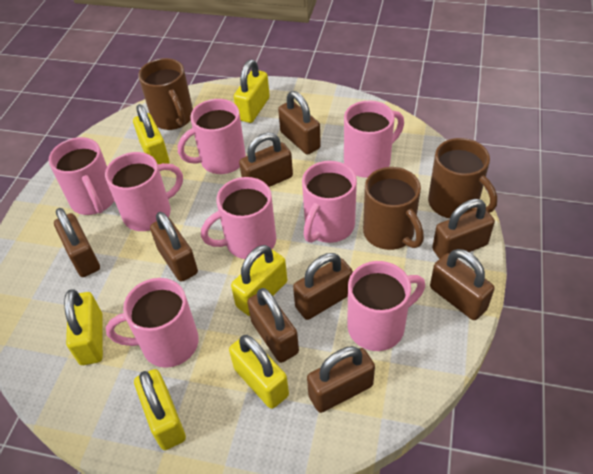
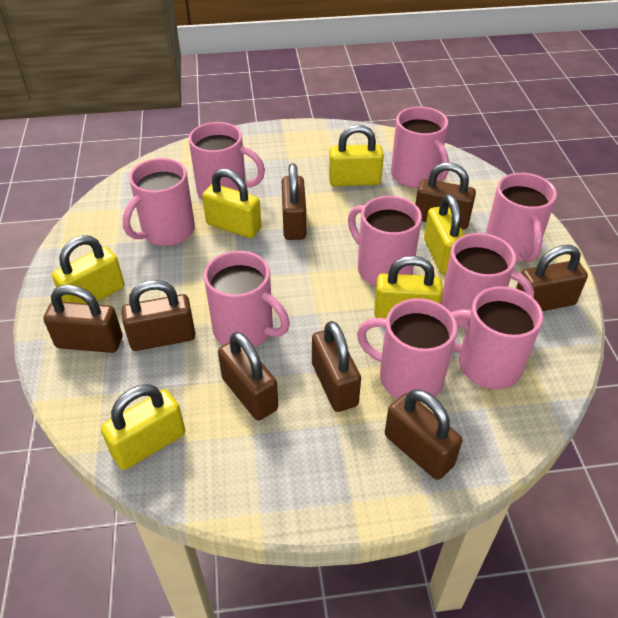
brown mug: [138,58,193,130] [363,167,424,250] [428,138,497,218] = 3 -> none = 0
brown padlock: [54,208,100,277] [150,212,198,282] [239,133,293,187] [247,288,299,363] [278,91,321,155] [293,253,353,320] [307,346,375,413] [430,249,494,320] [432,199,495,259] = 9 -> [43,285,122,353] [122,280,195,351] [218,332,278,420] [282,163,306,240] [312,321,361,412] [385,389,462,480] [415,162,476,229] [516,245,588,311] = 8
pink mug: [48,137,114,215] [105,152,183,231] [106,278,199,368] [178,99,246,174] [201,177,276,259] [302,161,357,243] [344,101,404,178] [347,261,425,351] = 8 -> [123,158,195,246] [189,122,265,200] [204,251,290,347] [348,196,422,286] [357,298,457,402] [391,106,449,188] [441,233,534,329] [451,286,543,389] [486,173,557,262] = 9

